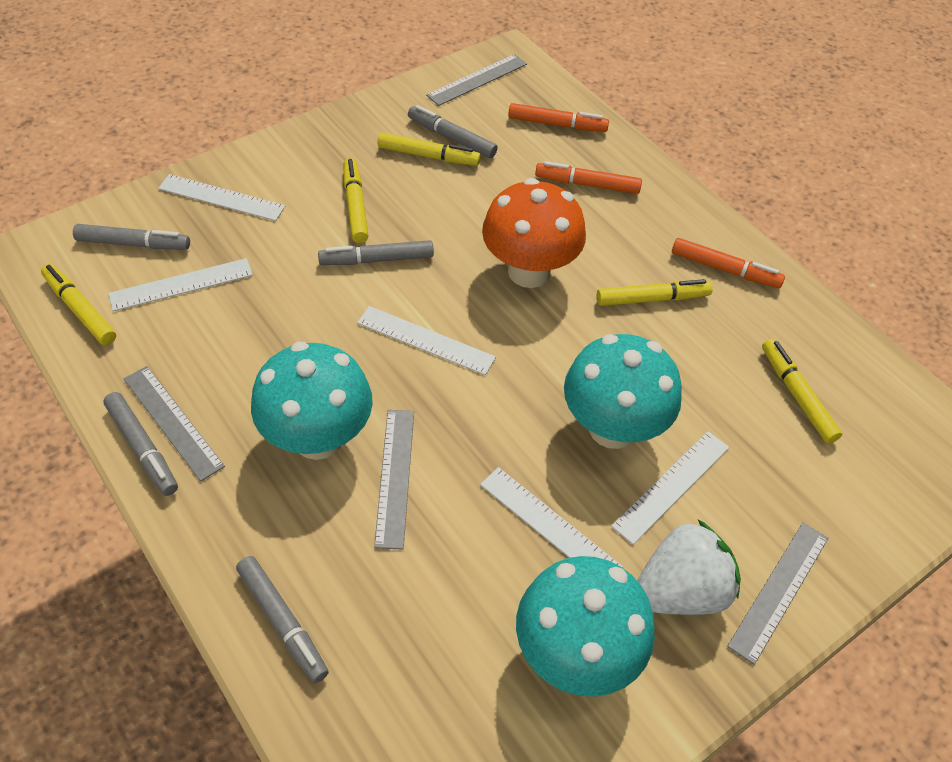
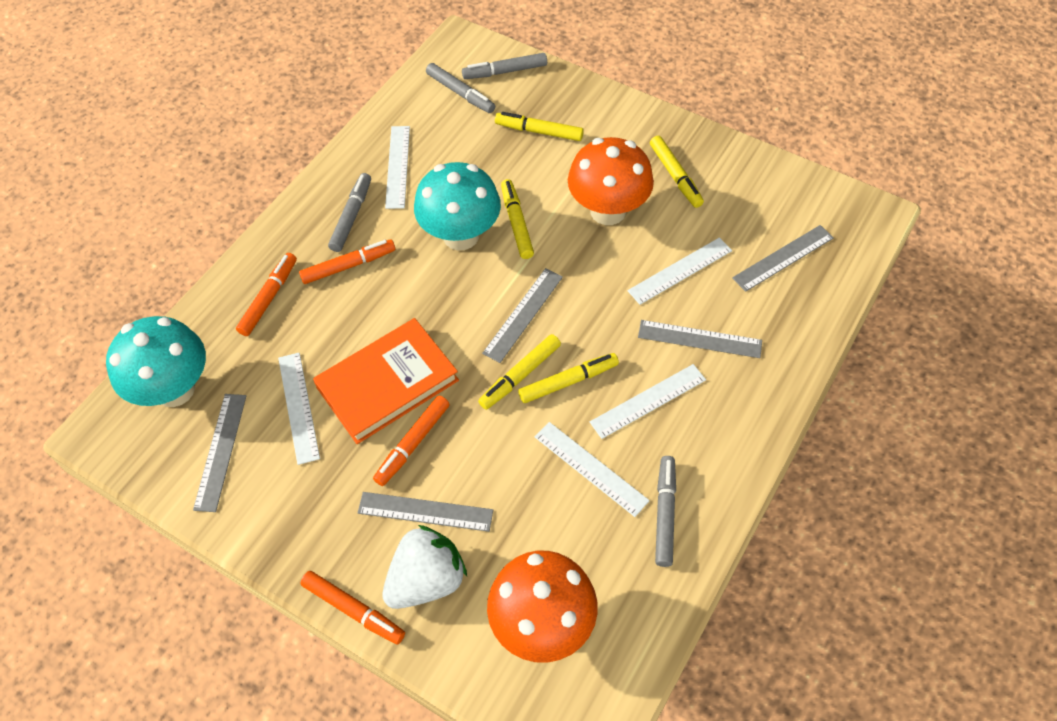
grey marker: [73,224,190,250] [103,392,178,496] [236,556,329,683] [318,240,434,265] [408,105,498,158] = 5 -> [328,173,371,252] [426,63,495,113] [462,53,547,79] [655,456,676,567] = 4
grey ruler: [124,366,225,481] [374,410,414,550] [426,54,527,106] [727,523,828,665] = 4 -> [193,394,246,512] [358,492,493,532] [482,268,563,363] [638,320,762,358] [732,225,834,292] = 5
orange book: none = 0 -> [313,318,459,444] = 1
orange marker: [508,103,609,132] [535,161,642,194] [672,238,785,288] = 3 -> [236,253,297,336] [299,239,395,284] [300,571,405,645] [373,396,450,486] = 4
orange mushroom: [482,178,586,288] = 1 -> [487,551,598,663] [568,137,654,225] = 2
turquoise mushroom: [251,342,373,460] [516,556,655,697] [564,334,682,449] = 3 -> [106,316,206,407] [414,162,501,250] = 2

